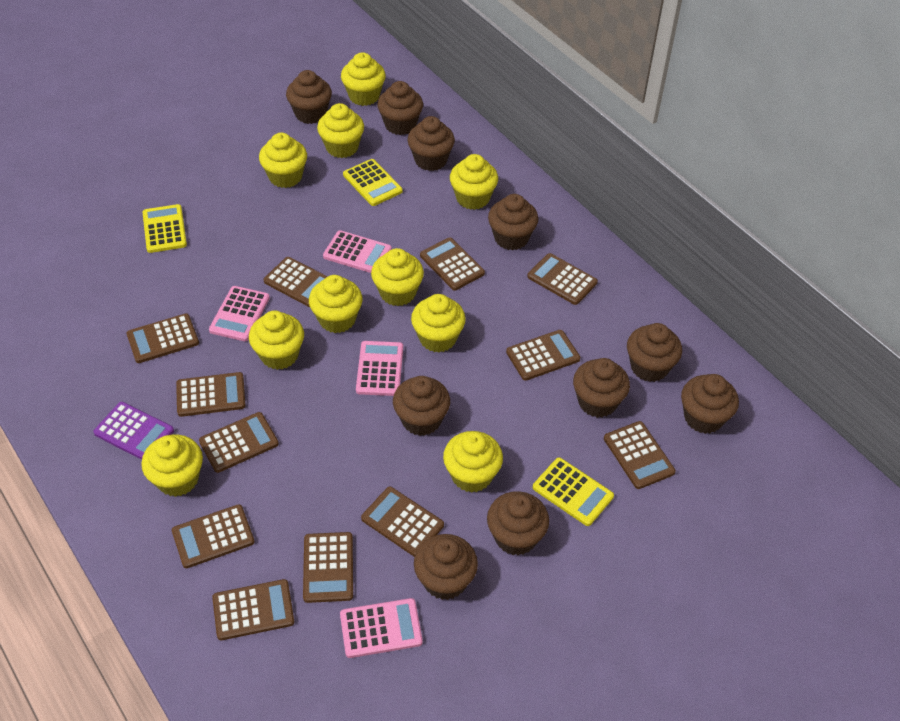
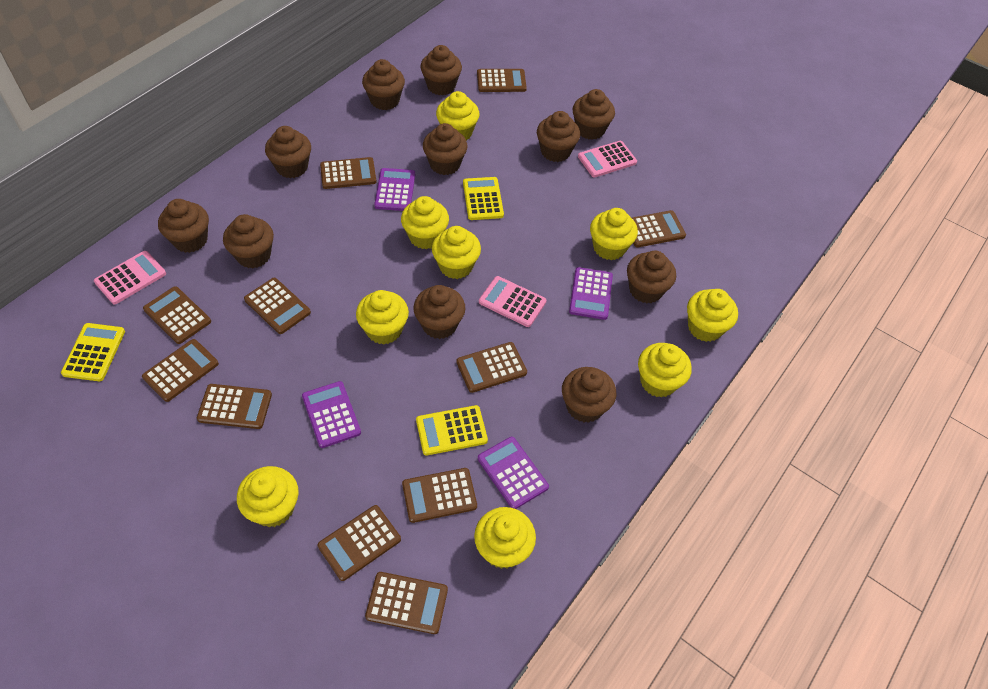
brown calculator: [127,313,199,363] [172,504,255,568] [176,372,246,417] [199,412,279,473] [212,579,294,640] [264,257,328,307] [303,532,353,603] [361,487,444,557] [420,237,485,290] [506,330,580,381] [527,253,598,305] [604,421,676,489] = 12 -> [142,339,219,402] [143,286,211,344] [197,384,272,429] [244,278,311,334] [318,505,401,581] [320,157,377,189] [365,572,448,634] [402,468,477,523] [456,342,527,393] [477,69,527,92] [632,210,686,248] = 11
brown cupcake: [286,70,332,124] [377,81,423,135] [393,376,450,436] [407,116,455,171] [414,534,478,600] [487,491,549,556] [488,194,538,250] [573,358,630,418] [627,323,682,382] [681,374,739,434] = 10 -> [158,199,209,253] [223,214,274,268] [265,126,311,178] [362,59,405,110] [413,285,465,339] [420,45,462,95] [423,123,467,175] [537,111,580,162] [562,367,616,423] [572,89,615,140] [627,251,676,303] = 11
pink calculator: [209,286,270,341] [323,230,392,273] [340,598,423,658] [356,341,403,396] = 4 -> [94,251,166,304] [479,276,547,327] [578,141,637,178] = 3
purple calculator: [93,402,174,460] = 1 -> [302,381,361,448] [374,168,415,211] [478,437,549,509] [569,267,613,320] = 4
yellow cupcake: [141,435,203,497] [249,311,304,370] [259,133,307,188] [309,275,363,333] [317,103,364,158] [341,52,386,106] [371,248,424,306] [411,294,466,352] [443,431,503,493] [450,154,498,210] = 10 -> [237,466,299,527] [356,290,409,345] [401,196,449,249] [432,226,481,279] [436,91,479,141] [474,507,536,569] [590,208,638,260] [638,343,692,398] [687,289,738,342] = 9

